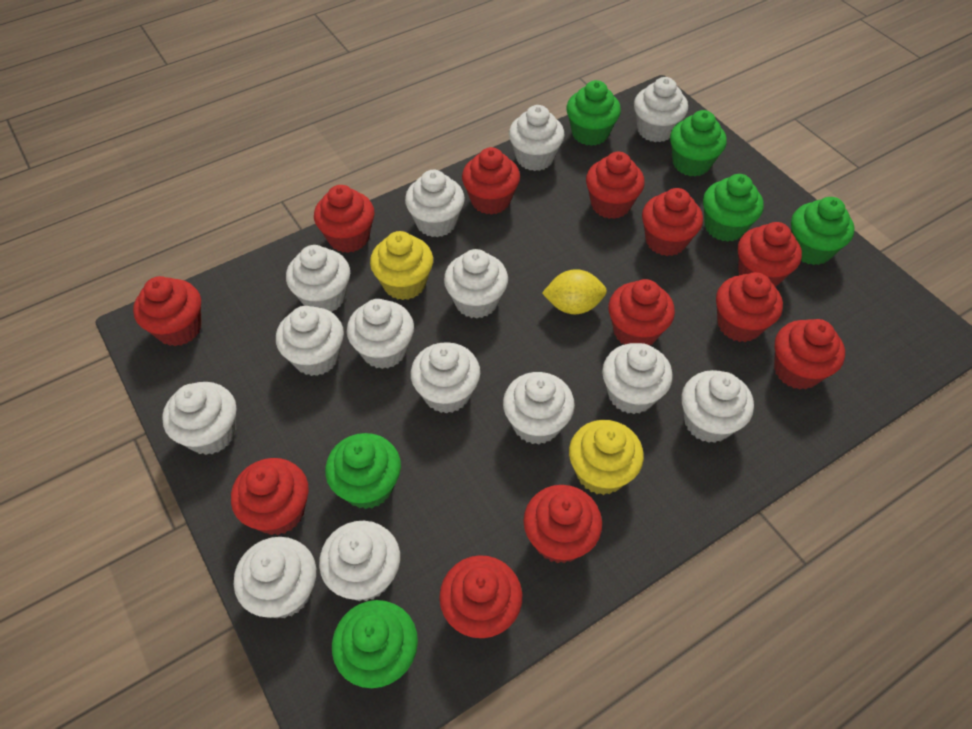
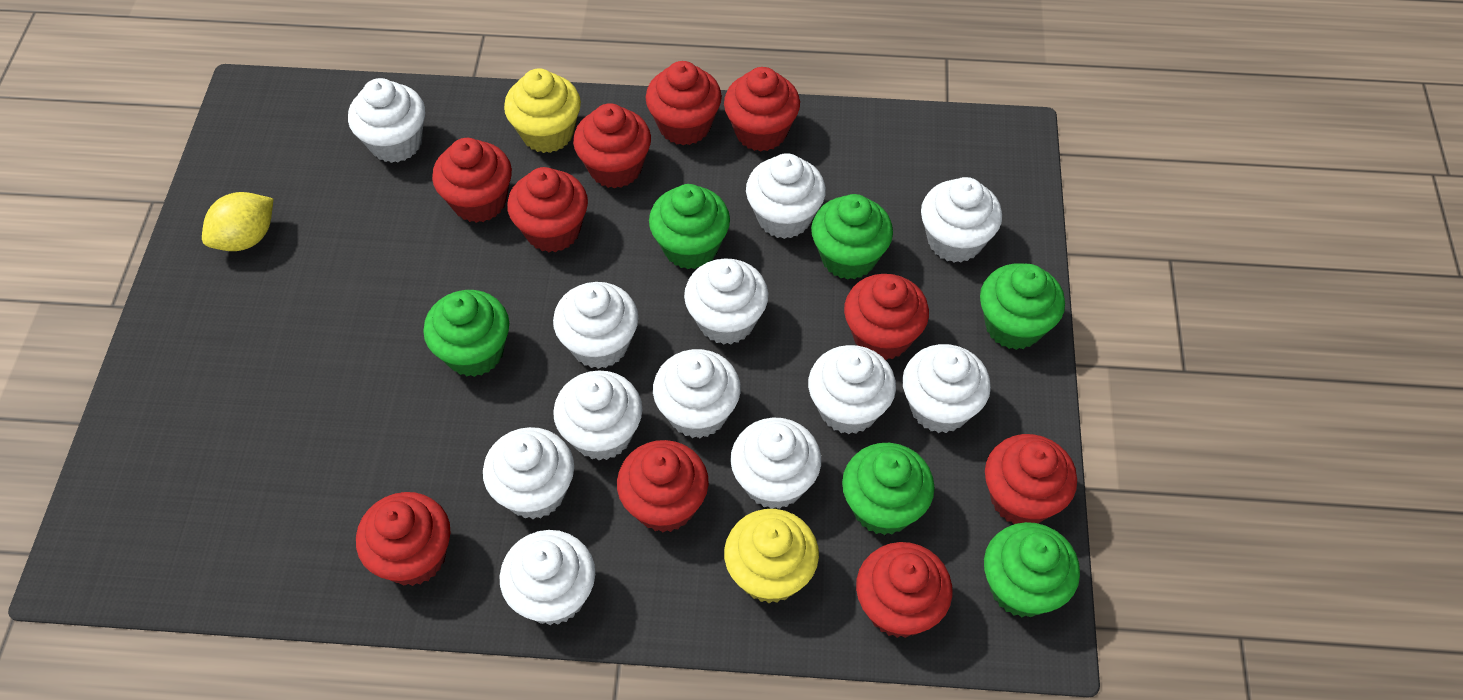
red cupcake: [133,276,202,346] [231,458,309,535] [314,185,374,253] [439,555,522,638] [462,147,520,215] [523,485,602,564] [586,152,645,219] [608,279,675,345] [642,188,703,256] [716,272,783,342] [738,222,802,287] [774,319,845,389] = 12 -> [356,492,450,586] [432,138,512,223] [507,167,588,253] [573,103,651,188] [617,440,709,532] [646,61,722,145] [724,67,800,151] [844,274,929,360] [856,542,952,638] [985,434,1077,524] = 10
white cupcake: [162,382,236,455] [234,537,316,618] [276,306,344,376] [286,245,350,312] [319,521,400,601] [347,299,414,369] [405,170,465,237] [411,342,480,414] [444,249,508,319] [503,372,575,445] [509,105,564,171] [602,343,673,414] [634,77,688,142] [681,370,754,443] = 14 -> [348,78,425,163] [483,427,574,519] [500,530,595,625] [553,282,638,369] [553,370,642,461] [653,349,741,438] [684,258,768,345] [730,418,821,509] [746,153,826,239] [808,345,896,434] [902,344,991,433] [921,177,1002,262] = 12

